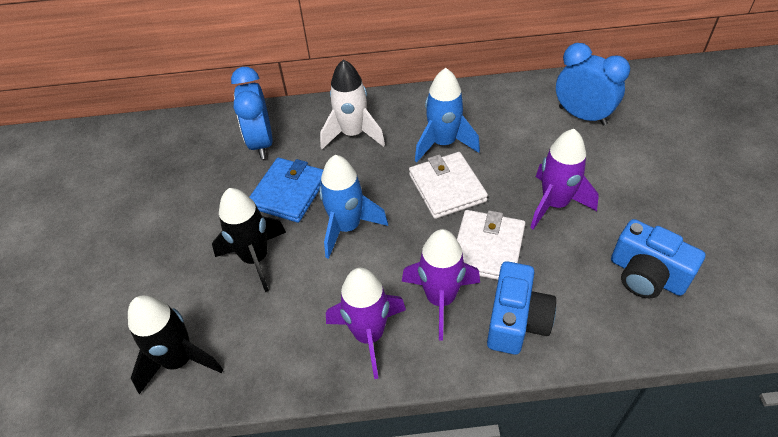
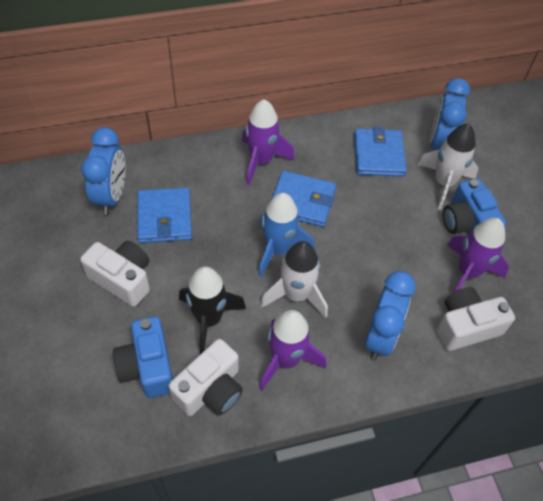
black rocket: [128,295,223,394] [212,188,286,292] = 2 -> [179,266,246,354] = 1
blue clock: [231,67,273,159] [556,43,630,126] = 2 -> [81,127,125,215] [364,271,416,360] [430,78,470,150] = 3
blue rocket: [319,155,388,259] [415,68,480,162] = 2 -> [258,193,315,277] = 1
blue wallet: [250,158,323,223] = 1 -> [137,187,192,243] [272,171,336,227] [354,126,407,177] = 3
white camera: none = 0 -> [80,241,150,307] [169,339,243,416] [437,287,515,351] = 3
white rocket: [320,59,385,149] = 1 -> [260,241,328,319] [418,124,479,209] = 2
white wallet: [409,152,488,219] [457,210,525,280] = 2 -> none = 0

